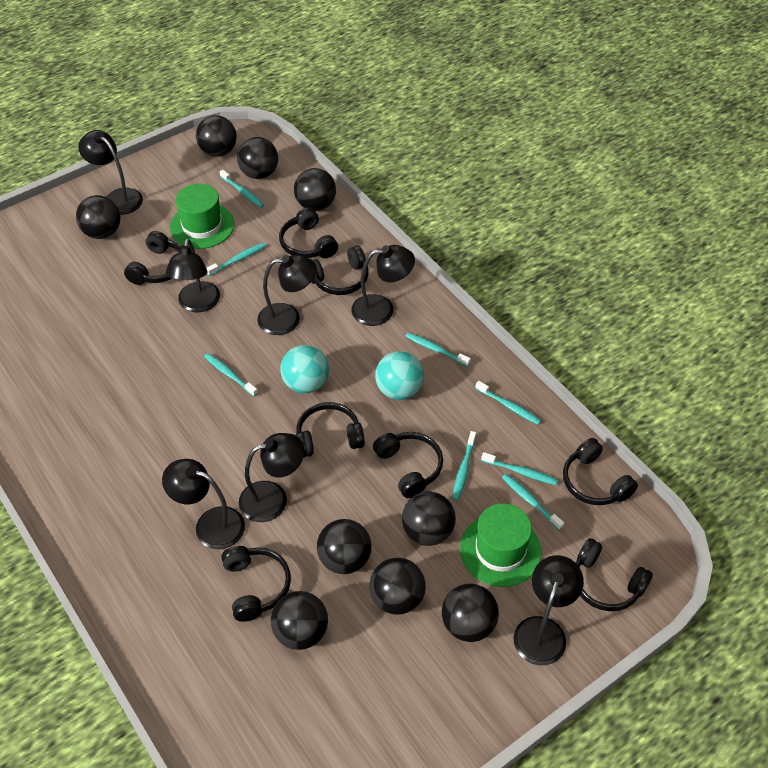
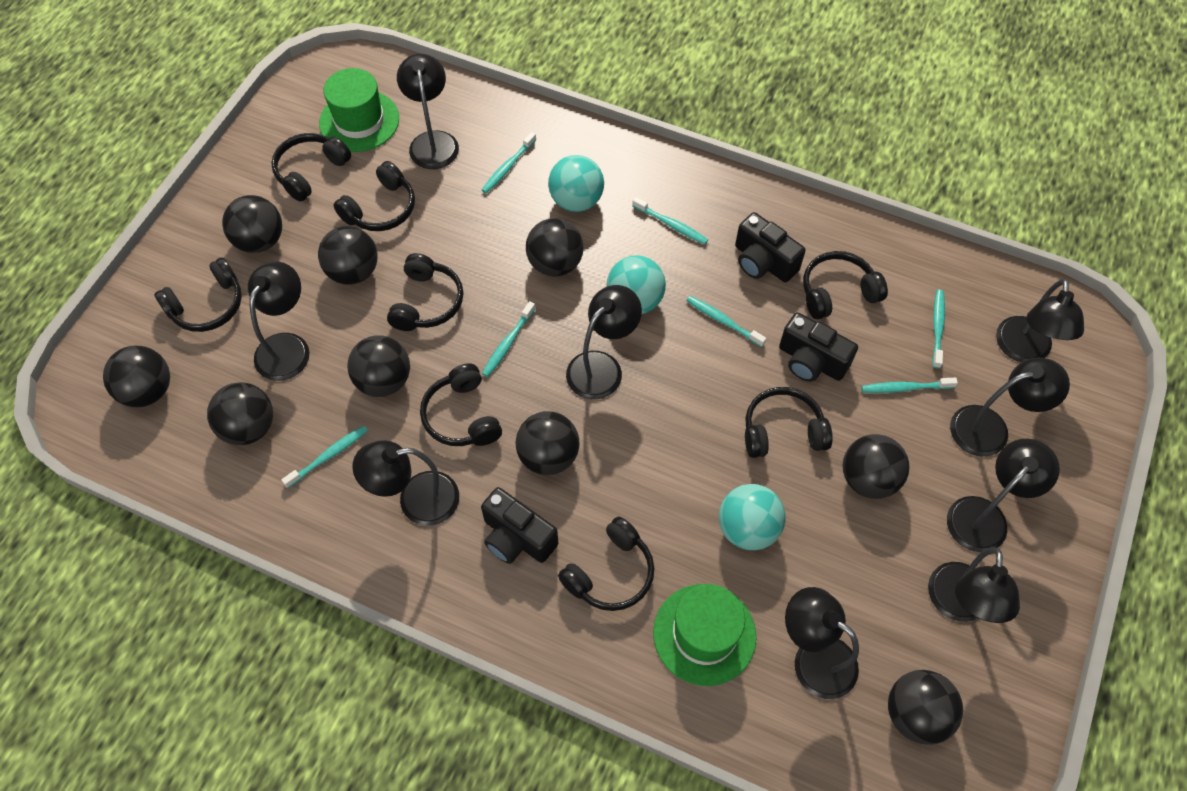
black camera: none = 0 -> [481,487,558,564] [735,212,806,282] [779,313,858,382] = 3
black lamp: [78,130,143,215] [162,459,245,549] [165,238,220,312] [239,433,304,522] [257,255,317,335] [352,245,415,326] [513,555,584,665] = 7 -> [248,261,309,381] [352,440,459,526] [397,54,459,169] [566,285,642,400] [785,587,859,699] [928,548,1020,623] [947,439,1060,552] [950,358,1070,457] [996,279,1084,362] = 9
turquoise ball: [280,345,329,393] [375,351,424,400] = 2 -> [548,155,604,212] [607,255,666,314] [719,484,785,550] = 3
turquoise toothbrush: [204,353,258,396] [207,242,266,276] [220,170,264,208] [405,333,471,366] [452,431,476,500] [475,381,541,425] [481,452,558,485] [502,474,564,530] = 8 -> [281,426,368,488] [482,132,536,193] [482,301,536,377] [632,197,708,244] [686,296,767,347] [861,377,958,393] [933,290,945,369] = 7

